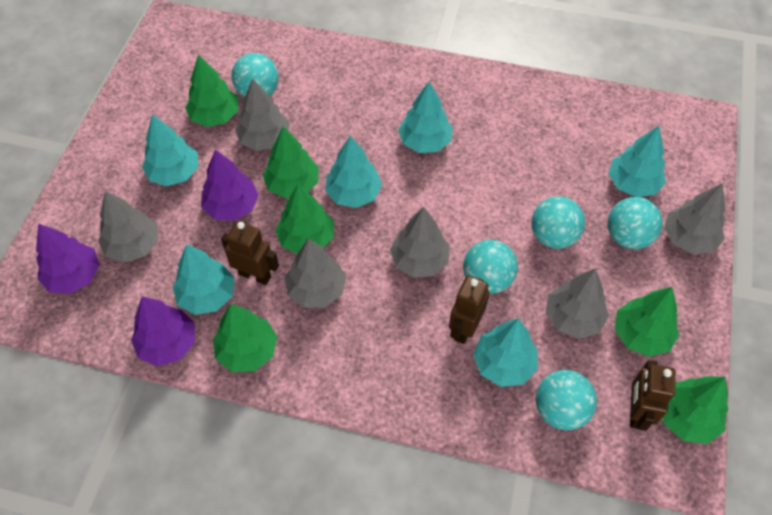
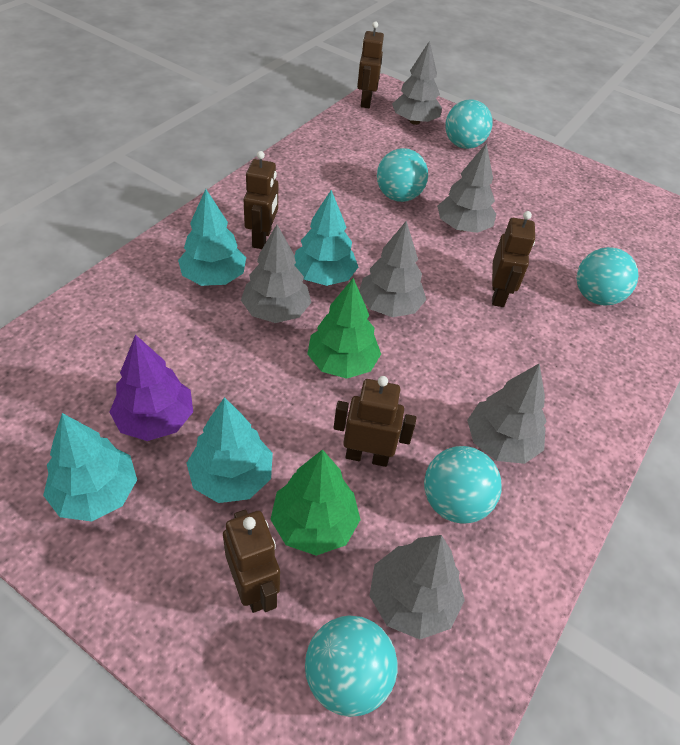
brown robot: [221,221,279,285] [449,275,490,344] [630,360,676,431] = 3 -> [223,510,280,613] [244,151,278,249] [334,376,416,467] [357,21,384,108] [492,211,535,307] = 5
green tree: [185,54,238,127] [213,304,277,372] [263,126,319,198] [275,184,334,254] [615,287,679,357] [663,376,728,444] = 6 -> [270,449,360,556] [307,278,381,379] = 2
purple tree: [36,223,100,294] [131,296,195,366] [201,150,259,221] = 3 -> [109,335,193,441] = 1
turquoise tree: [142,114,198,186] [172,244,234,315] [325,136,382,208] [398,82,452,153] [473,318,538,387] [608,126,666,197] = 6 -> [43,413,137,522] [178,189,246,286] [186,397,273,503] [294,190,358,286] = 4

